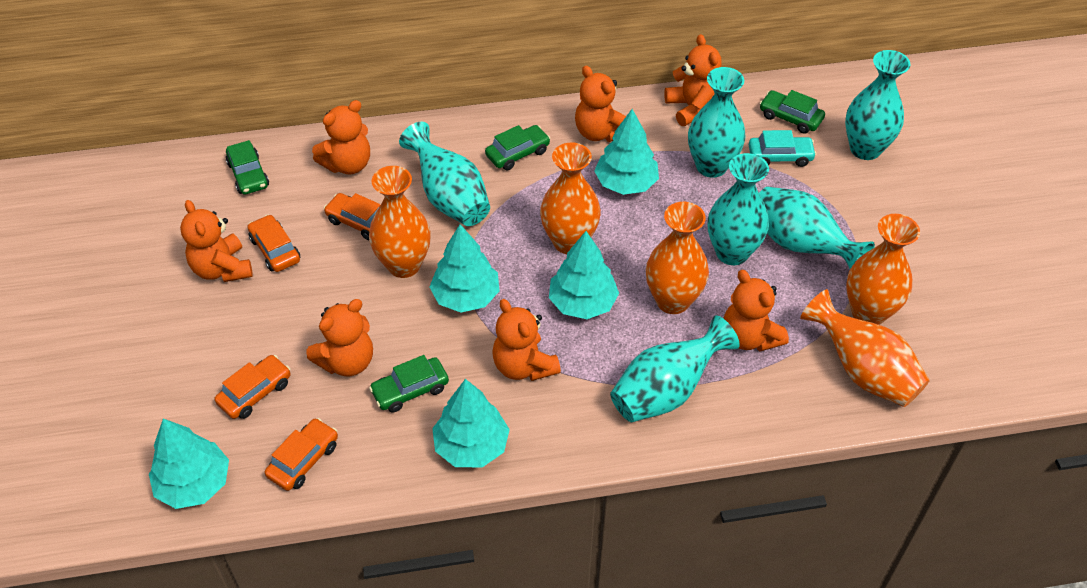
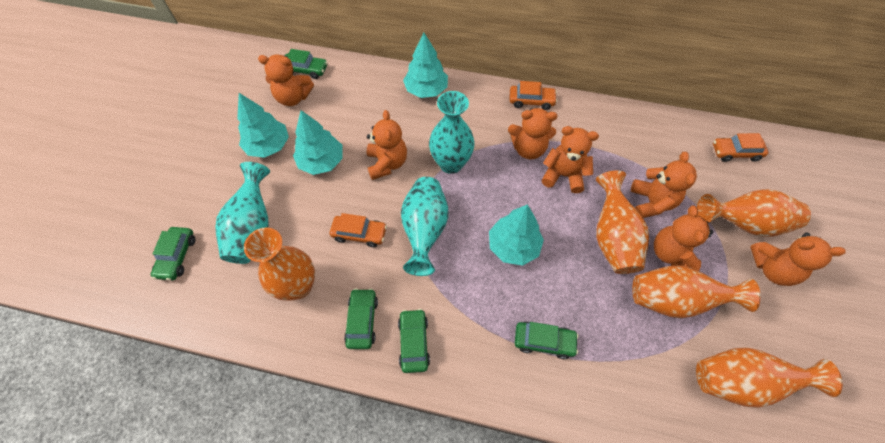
green car: [226,140,269,195] [369,355,449,412] [485,125,550,170] [760,90,825,134] = 4 -> [151,227,195,280] [285,49,328,79] [344,288,378,349] [398,309,430,373] [515,322,579,359] = 5
orange car: [215,355,291,419] [248,215,300,272] [265,418,338,491] [324,193,380,240] = 4 -> [330,213,387,247] [510,81,557,110] [713,133,768,162] = 3
turquoise car: [749,130,816,167] = 1 -> none = 0
turquoise tree: [149,418,229,509] [429,224,500,312] [432,379,510,467] [549,231,619,319] [594,109,659,195] = 5 -> [237,93,289,158] [293,110,343,175] [403,33,448,98] [489,204,544,266] = 4
turquoise vase: [399,122,490,226] [610,315,740,422] [688,67,746,178] [708,153,769,265] [759,187,875,269] [845,50,911,160] = 6 -> [215,162,270,264] [401,177,449,276] [429,91,475,174] = 3

